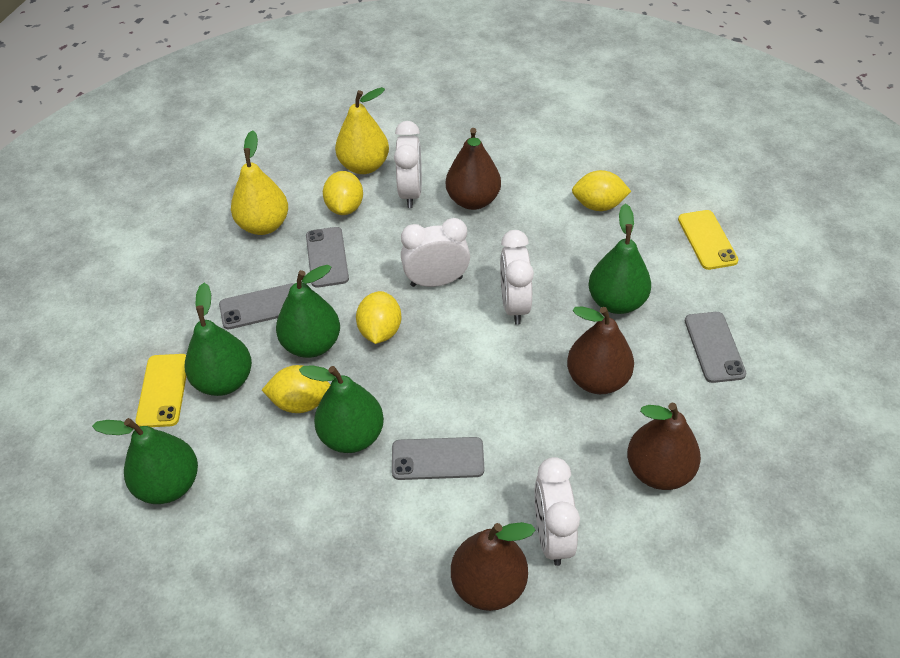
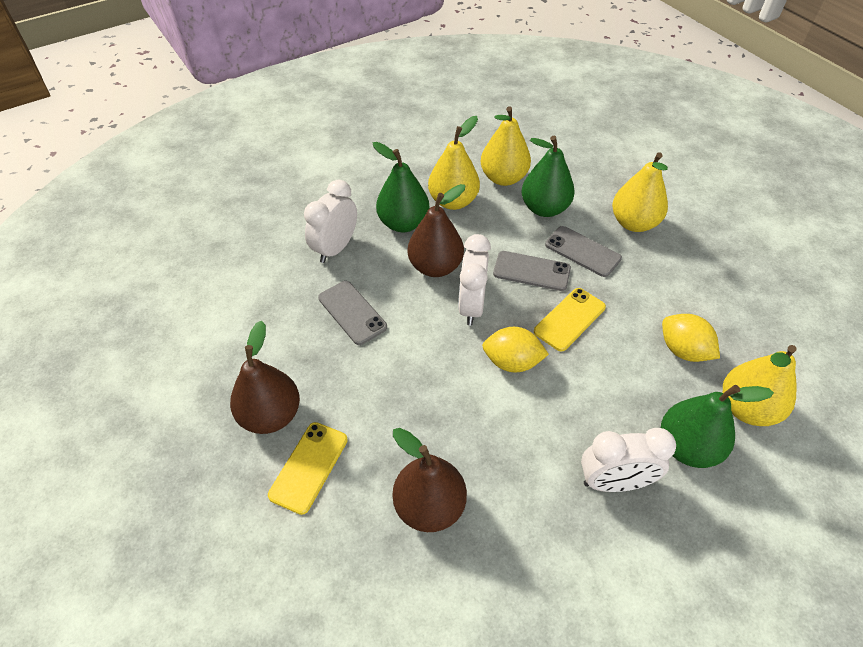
brown pear: [446,128,501,210] [451,522,536,611] [567,307,634,394] [627,403,701,490] = 4 -> [230,321,300,434] [393,428,467,532] [408,184,465,277] = 3
green pear: [92,418,198,504] [185,283,252,396] [276,265,340,358] [299,365,384,453] [588,204,651,314] = 5 -> [373,142,430,232] [522,136,575,217] [661,385,774,468] = 3
grey phone: [219,283,294,329] [306,227,349,288] [392,437,484,480] [685,312,747,383] = 4 -> [318,281,387,345] [493,251,571,291] [545,226,622,277] = 3
white clock: [394,121,422,208] [401,218,470,287] [500,230,534,325] [534,457,580,566] = 4 -> [304,180,357,263] [458,234,491,325] [581,428,676,492] = 3
yellow lemon: [262,365,330,413] [323,171,363,215] [356,291,401,344] [572,170,631,211] = 4 -> [482,327,549,372] [662,314,720,362] = 2
yellow pear: [231,130,288,235] [335,87,389,174] = 2 -> [428,116,480,210] [481,106,531,186] [612,152,668,232] [723,345,797,426] = 4

